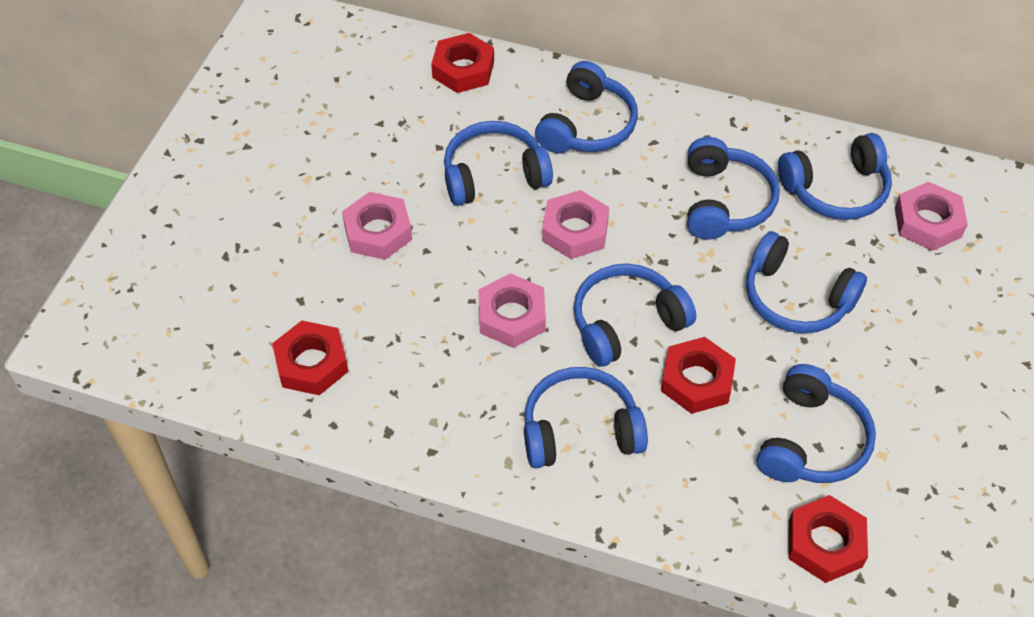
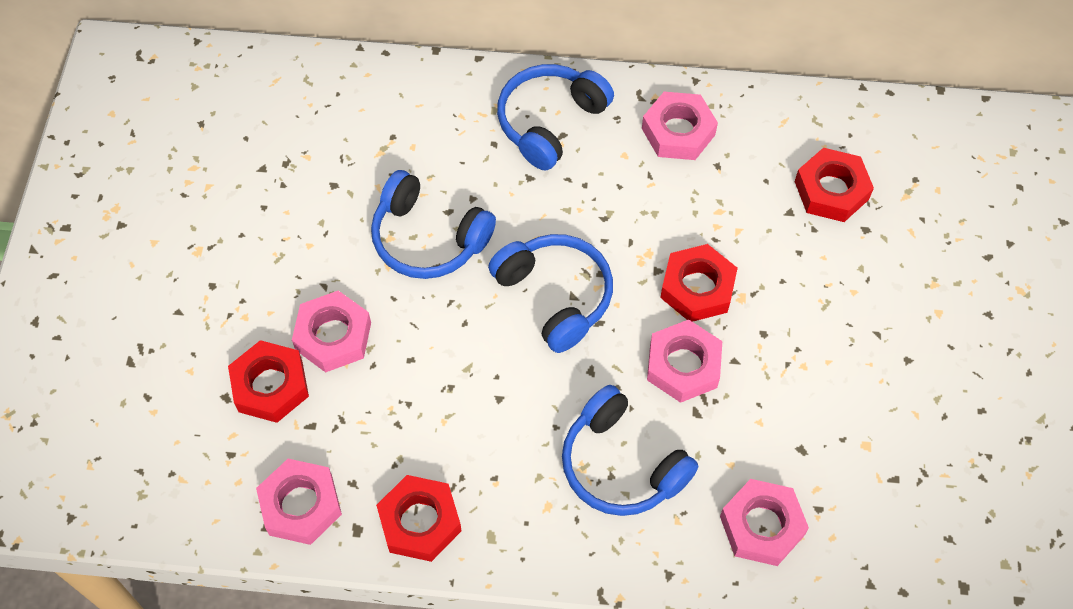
blue headphones: [444,121,553,206] [524,367,648,469] [535,61,638,153] [573,263,696,367] [687,137,780,240] [746,231,867,333] [757,364,876,483] [778,133,892,220] = 8 -> [371,170,496,279] [488,234,613,353] [497,64,614,171] [562,385,698,516] = 4
pink nut: [342,192,412,260] [478,273,546,348] [542,190,609,259] [895,182,968,251] = 4 -> [256,459,342,545] [292,291,371,372] [642,92,718,160] [647,319,722,403] [720,479,809,566] = 5

